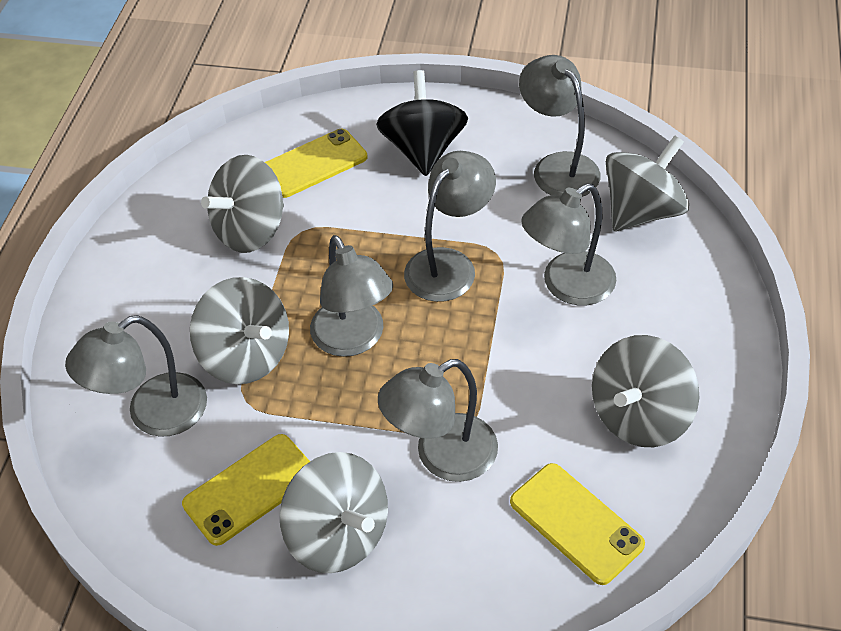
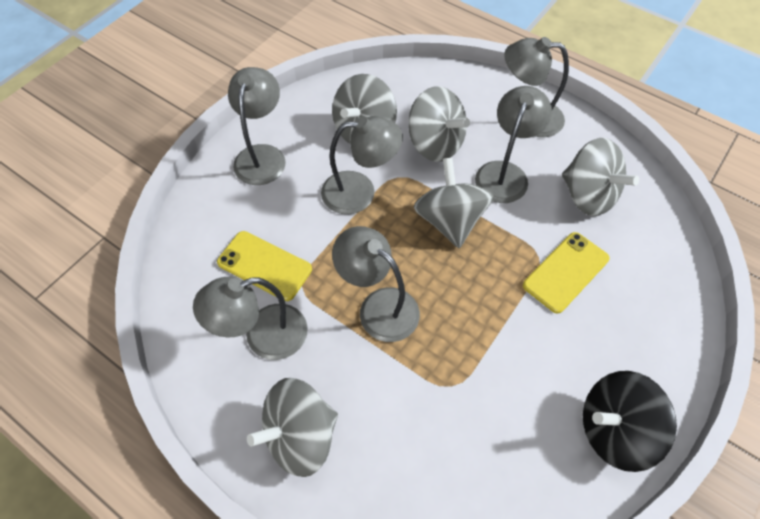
yellow phone: [182,434,310,546] [265,129,367,198] [510,463,645,585] = 3 -> [217,231,312,301] [523,232,609,314] = 2

